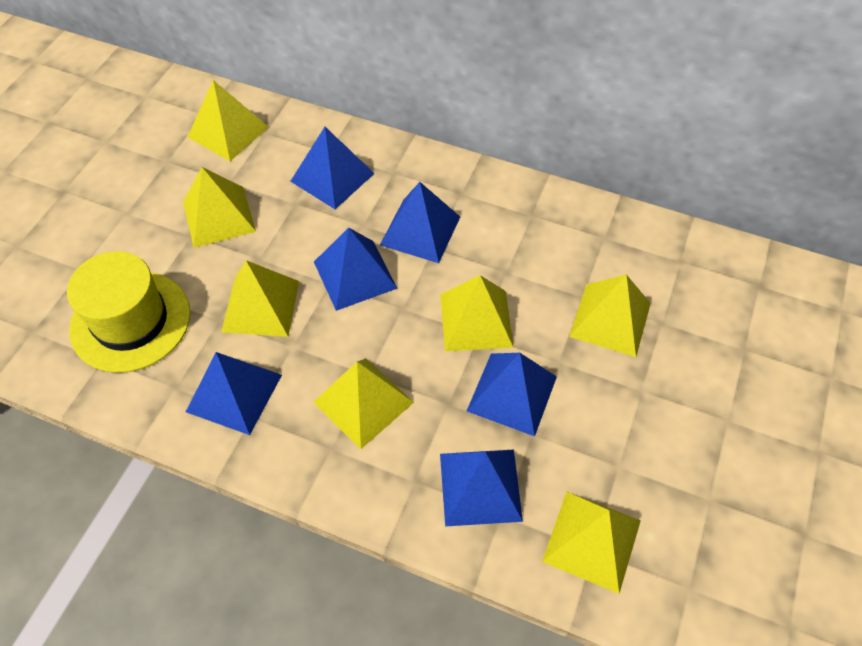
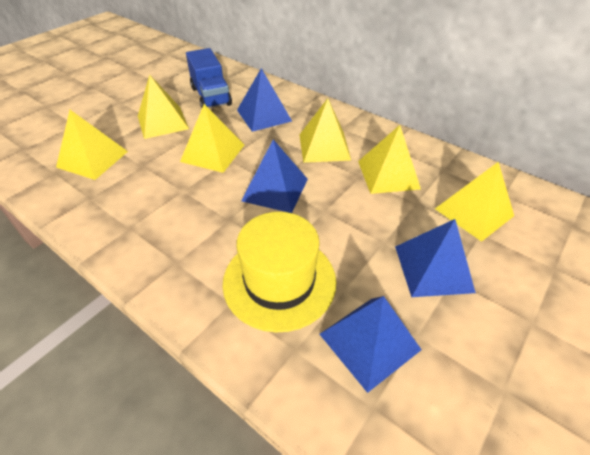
blue pyramid: [186,352,282,435] [290,127,375,209] [314,228,398,311] [380,182,460,263] [440,450,523,526] [467,353,557,436] = 6 -> [237,68,292,132] [241,139,308,213] [319,296,421,393] [395,219,476,297] = 4
blue truck: none = 0 -> [186,48,232,108] = 1
yellow pyramid: [183,167,256,248] [188,80,268,161] [221,260,299,337] [313,358,414,449] [440,275,513,351] [542,492,641,594] [569,274,651,357] = 7 -> [56,110,128,180] [138,75,189,139] [180,104,244,173] [299,98,351,163] [358,125,421,194] [435,162,514,242] = 6

